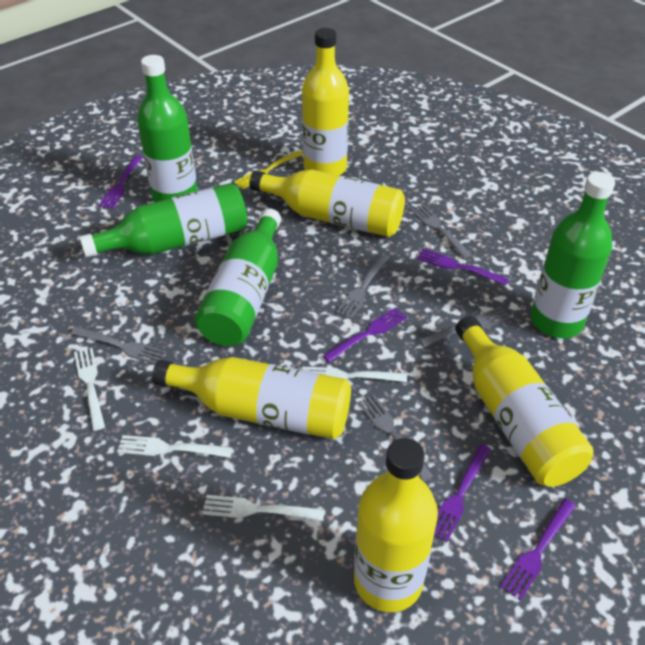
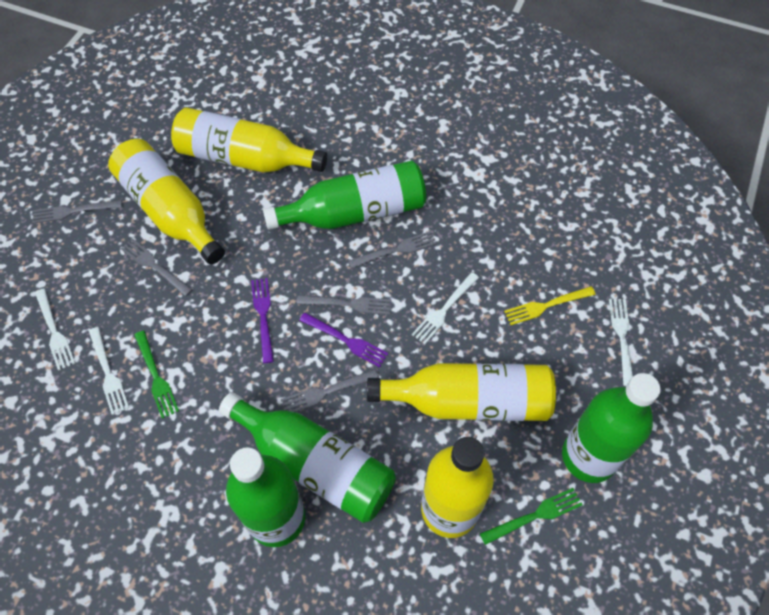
green fork: none = 0 -> [135,331,179,419] [480,488,583,545] = 2
purple fork: [99,156,143,208] [323,307,407,362] [417,248,509,285] [434,444,491,542] [500,498,576,601] = 5 -> [251,278,274,363] [299,313,388,367] = 2
yellow bottle: [152,357,351,439] [249,170,405,237] [302,28,349,175] [354,438,438,612] [455,316,594,487] = 5 -> [108,139,225,264] [171,107,327,172] [367,363,556,421] [421,437,494,538] = 4

